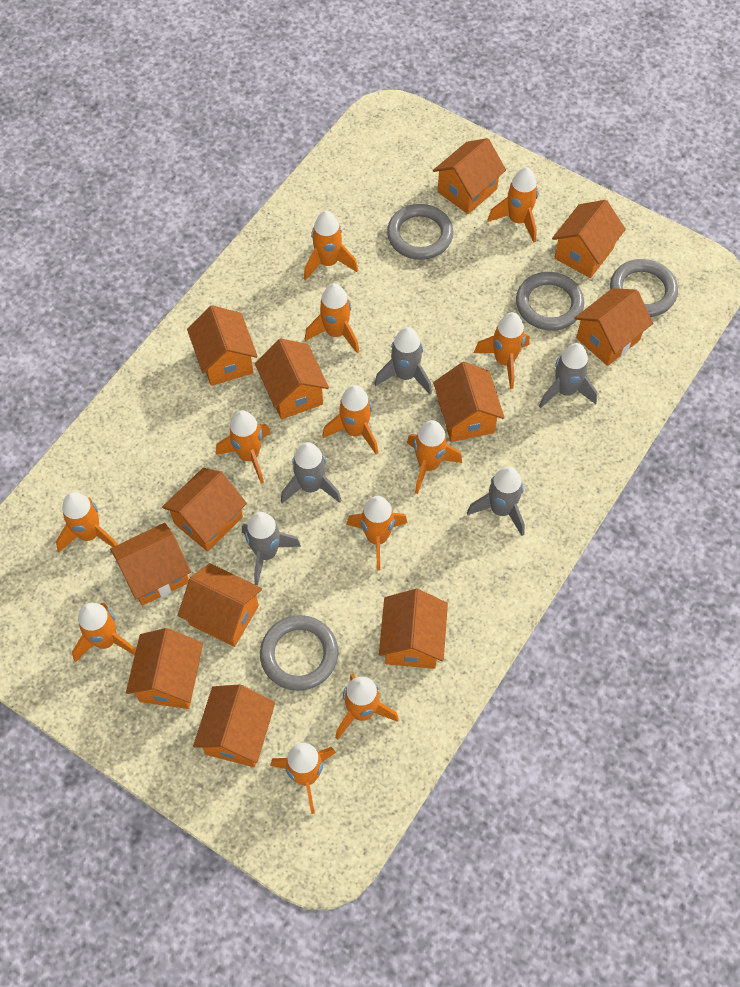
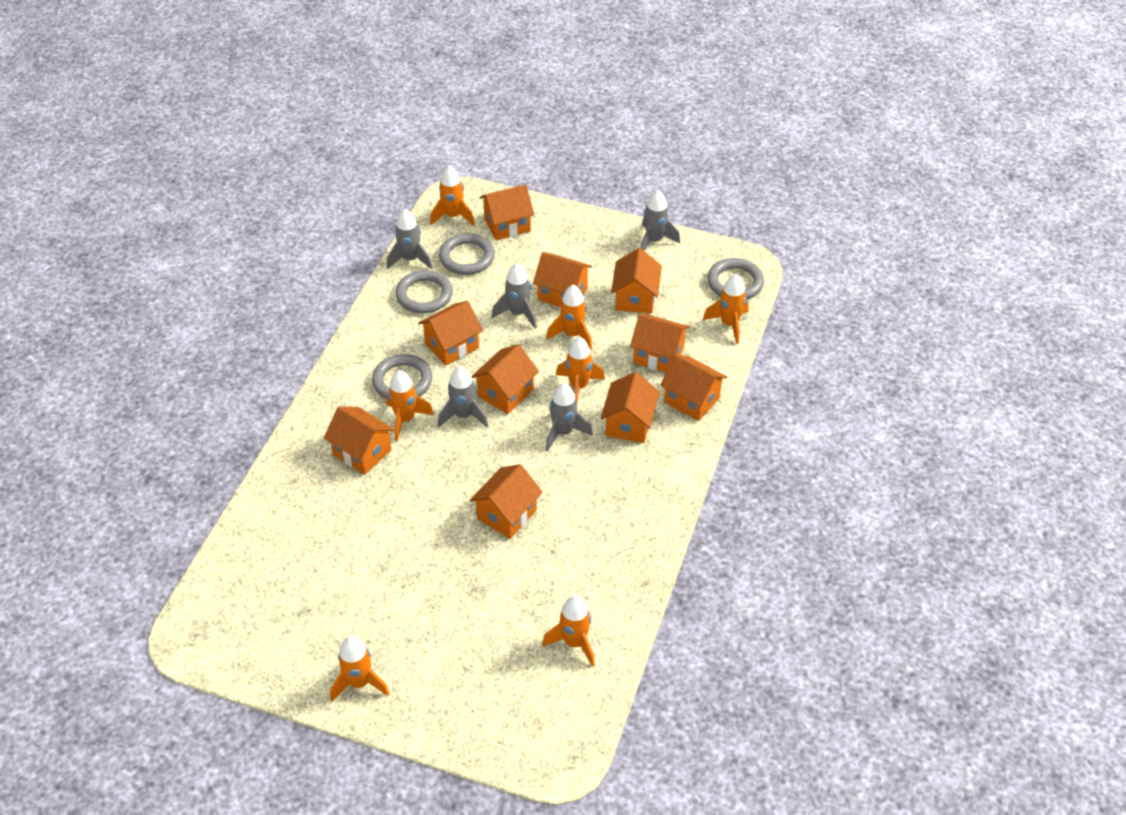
orange house: [110,523,191,606] [126,628,203,709] [162,468,247,552] [178,563,262,647] [187,305,258,386] [193,684,275,767] [255,339,329,419] [379,589,448,669] [433,138,506,214] [433,362,505,442] [552,200,626,278] [574,288,653,366] = 12 -> [324,406,395,475] [418,301,483,365] [470,464,543,539] [471,344,539,414] [479,184,534,240] [533,252,592,307] [600,372,660,443] [611,248,662,314] [630,314,690,373] [660,354,727,421] = 10
orange rocket: [56,492,117,552] [72,603,136,662] [216,410,271,484] [270,743,336,814] [304,211,358,281] [305,283,359,354] [322,385,378,455] [335,674,399,740] [346,496,407,571] [407,420,462,494] [474,312,530,389] [487,167,538,243] = 12 -> [330,637,390,702] [386,370,434,442] [430,166,475,226] [542,596,595,667] [546,285,592,350] [556,337,605,403] [703,274,749,344] = 7

